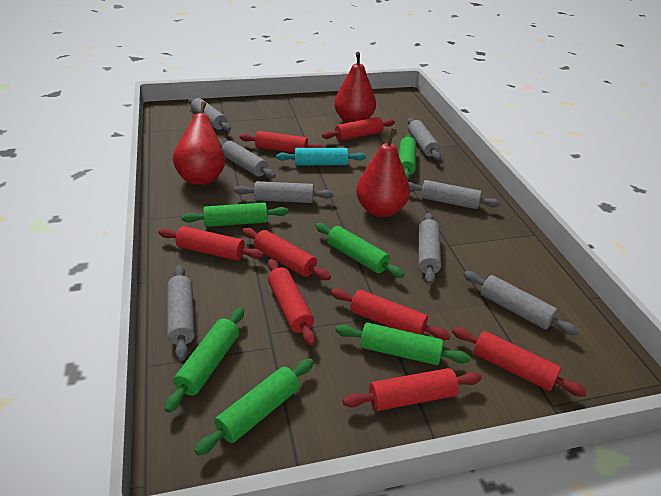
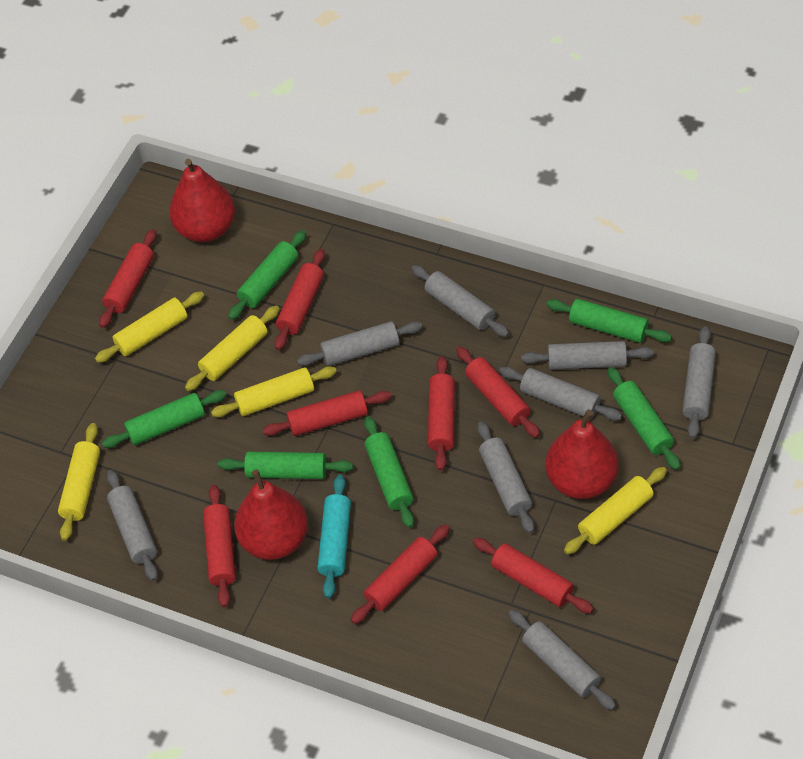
yellow rolling pin: none = 0 -> [58,423,100,541] [95,291,204,363] [185,306,280,391] [211,366,337,417] [564,467,667,554] = 5

